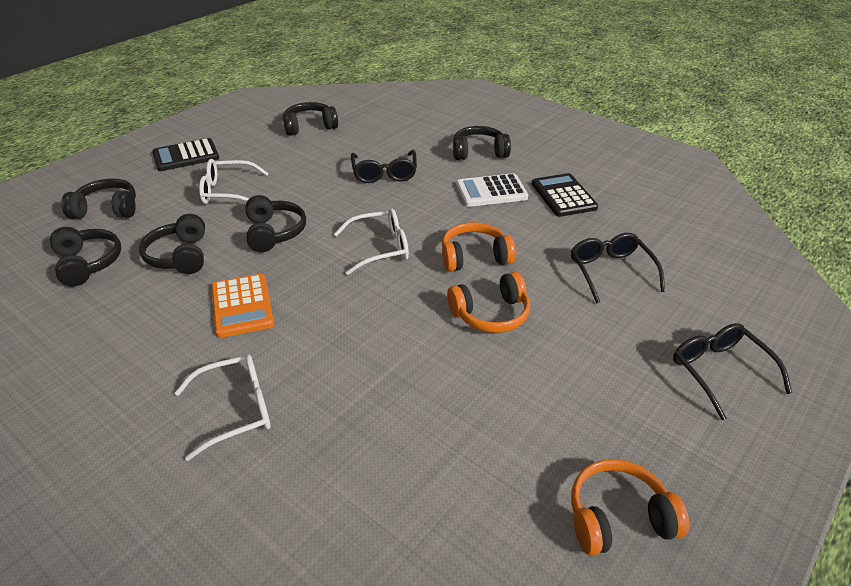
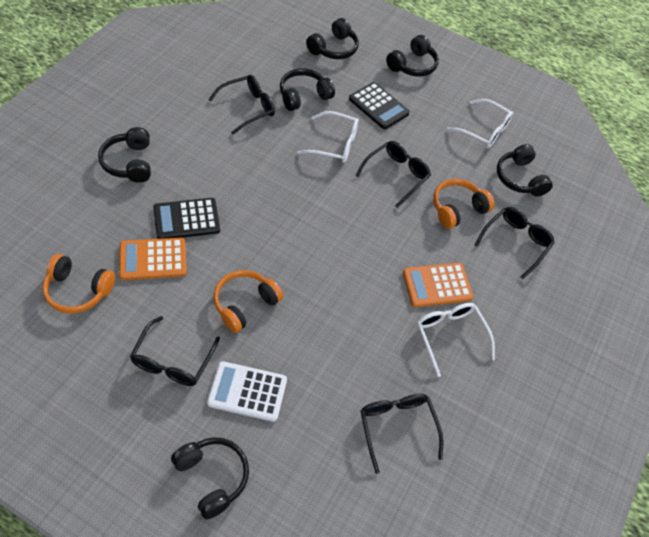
black glasses: [351,150,417,183] [571,233,665,304] [673,323,792,420] = 3 -> [130,316,220,386] [208,75,275,134] [356,141,431,208] [360,394,443,474] [475,207,555,279] = 5
orange calculator: [211,274,274,338] = 1 -> [119,238,187,280] [403,263,473,307] = 2

